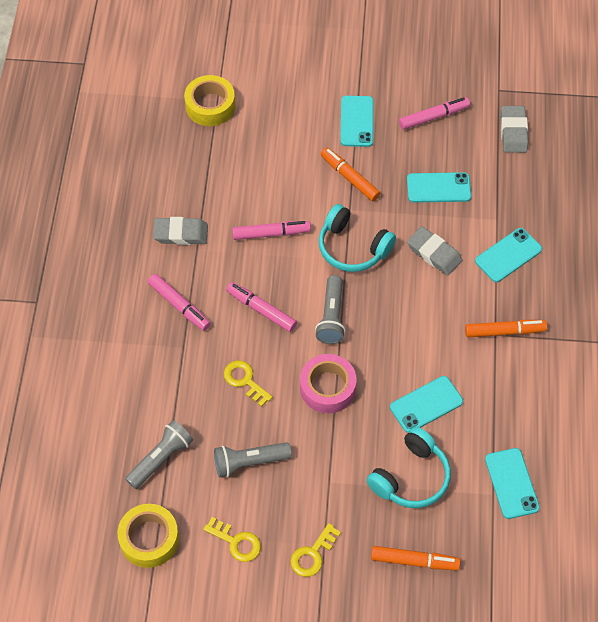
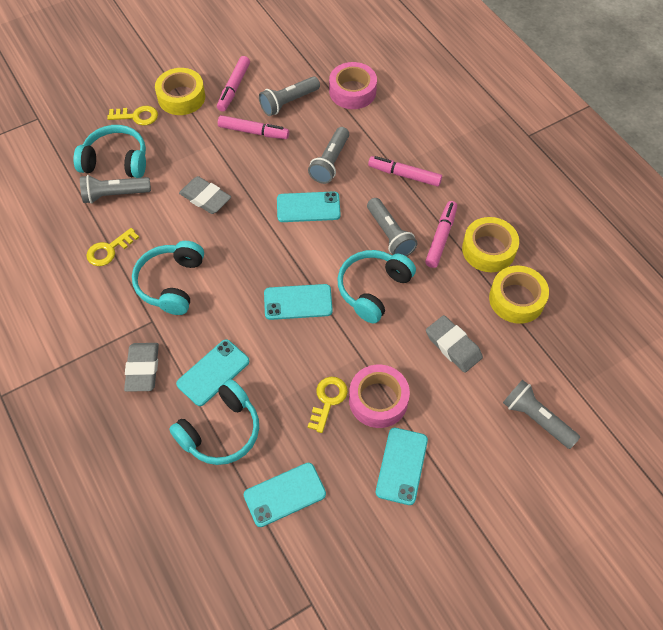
grey flashlight: [125,420,193,489] [214,442,292,477] [315,275,345,344] = 3 -> [80,175,151,204] [259,76,320,116] [308,127,349,184] [367,198,417,257] [503,380,580,449] = 5
orange marker: [321,147,380,201] [371,546,461,570] [465,320,547,338] = 3 -> none = 0
pink tape: [300,354,356,413] = 1 -> [329,62,377,109] [349,365,410,428] = 2
turquoise headphones: [319,204,396,272] [366,427,451,508] = 2 -> [73,125,146,178] [132,241,204,315] [169,379,259,465] [337,250,416,324] = 4
yellow tape: [117,504,179,568] [184,75,235,126] = 2 -> [155,68,205,115] [462,217,519,272] [489,266,549,324] = 3

